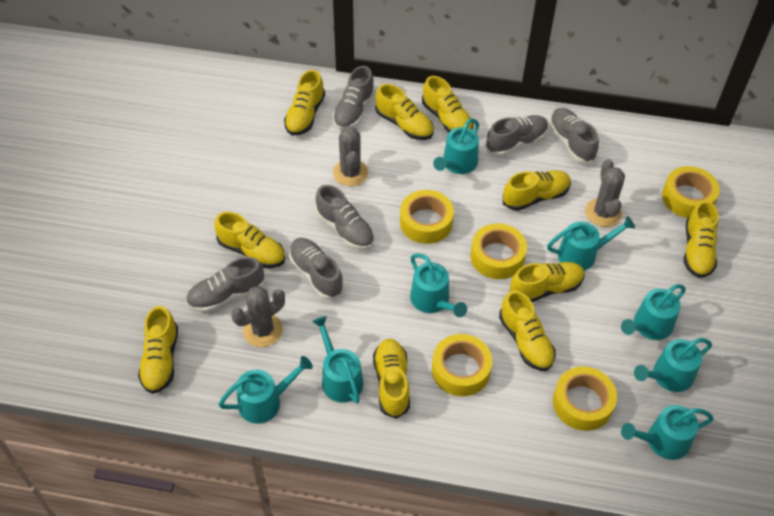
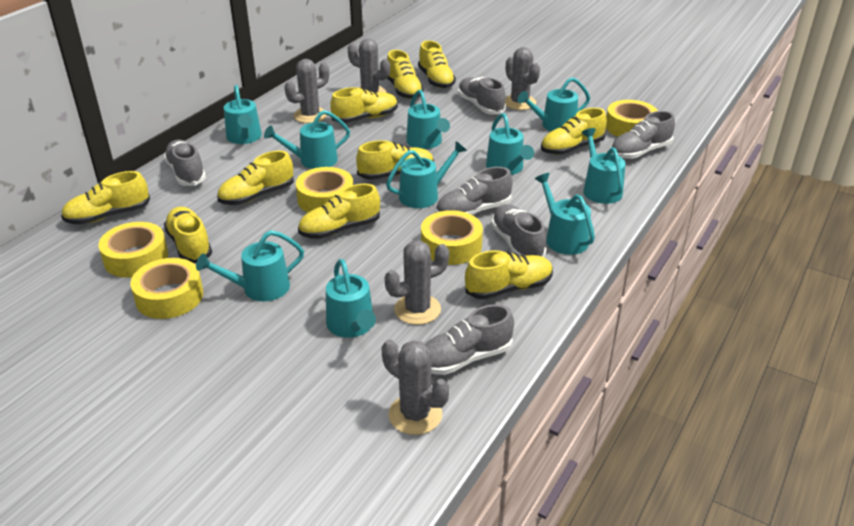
grey cactus: [231,286,285,347] [333,126,368,186] [585,159,625,227] = 3 -> [285,59,329,123] [348,38,390,93] [382,340,449,435] [385,240,449,325] [505,47,540,110] = 5
turquoise watering can: [218,356,313,424] [312,316,363,404] [410,253,467,317] [433,118,479,174] [547,216,635,271] [621,284,686,340] [621,405,714,460] [634,338,712,392] = 8 -> [196,230,304,301] [224,85,262,144] [264,110,350,169] [326,259,376,338] [386,141,467,208] [406,90,450,149] [486,113,534,175] [517,77,590,131] [535,173,595,255] [581,128,626,204] = 10

